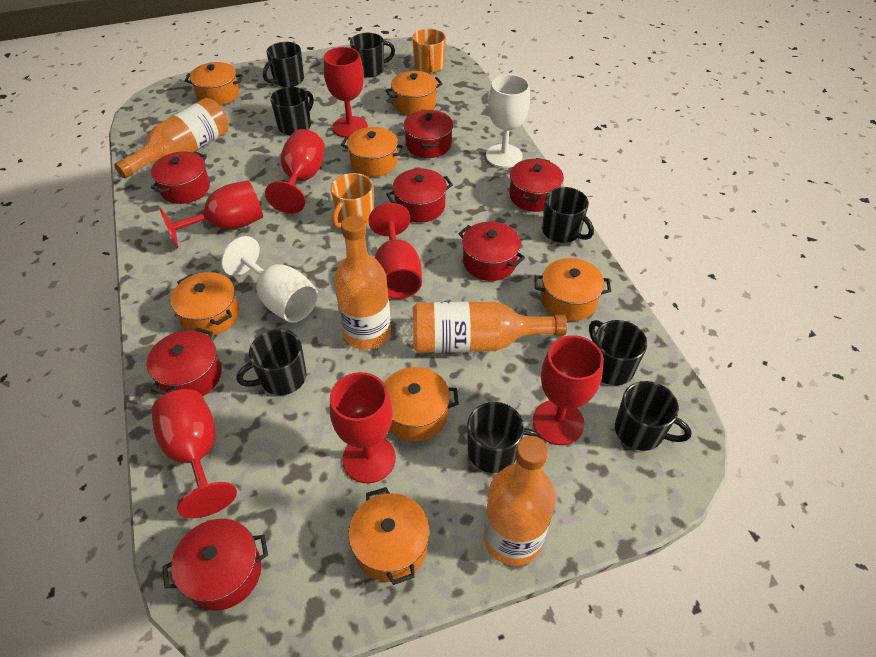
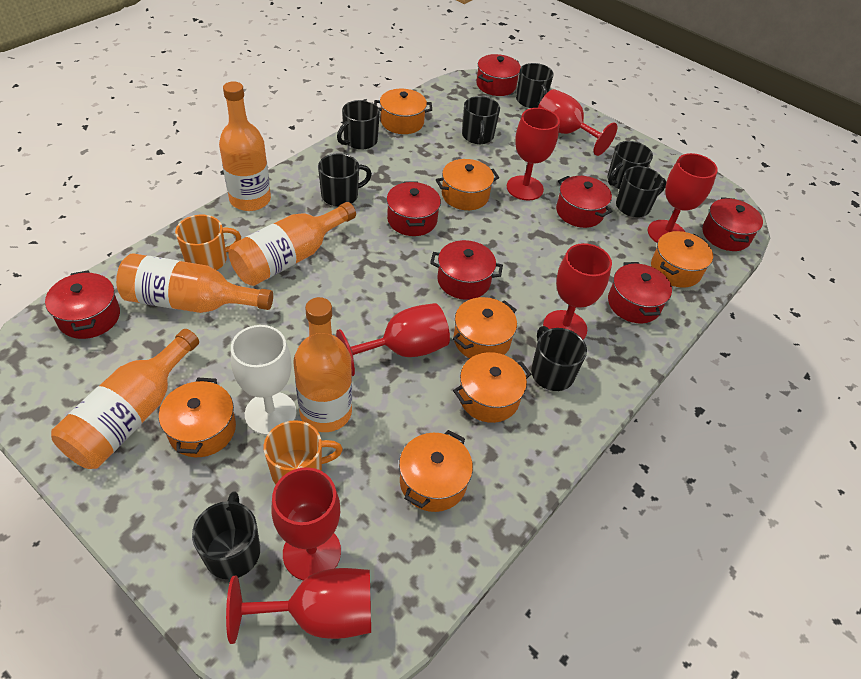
orange bottle: [114,98,229,179] [334,216,391,350] [413,302,567,353] [483,436,556,566] = 4 -> [51,329,199,469] [116,253,273,313] [219,81,271,211] [228,202,356,286] [293,297,352,432] = 5
white goblet: [221,236,318,323] [486,74,530,168] = 2 -> [231,325,296,435] = 1

